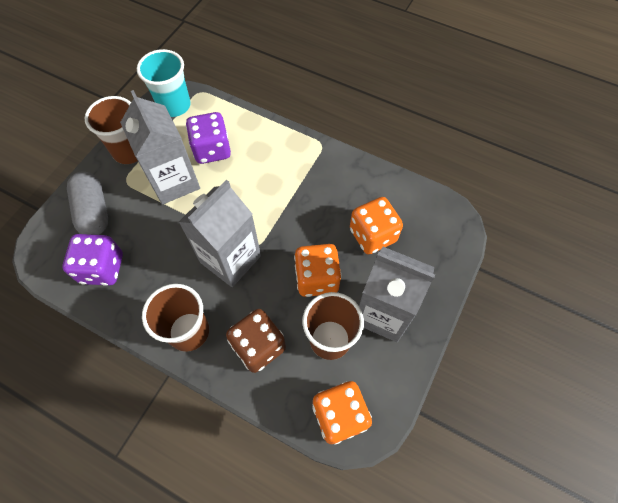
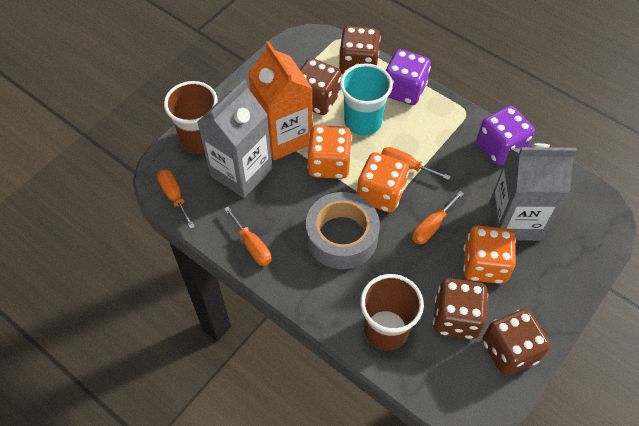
brown cup: [84,96,138,164] [142,284,209,352] [302,292,364,360] = 3 -> [164,81,218,154] [360,274,424,350] = 2
brown dice: [226,309,286,373] = 1 -> [300,58,341,115] [339,26,381,74] [433,278,488,339] [482,309,551,376] = 4
grey capsule: [67,172,108,235] = 1 -> none = 0
grey carton: [120,90,200,205] [179,180,261,287] [359,247,435,342] = 3 -> [197,80,272,198] [490,143,577,241] = 2
grey tape: none = 0 -> [306,192,380,269] = 1
orange carton: none = 0 -> [248,41,313,160] = 1
orange screwdriver: none = 0 -> [157,169,195,229] [224,207,271,266] [381,147,451,180] [412,191,464,244] = 4

